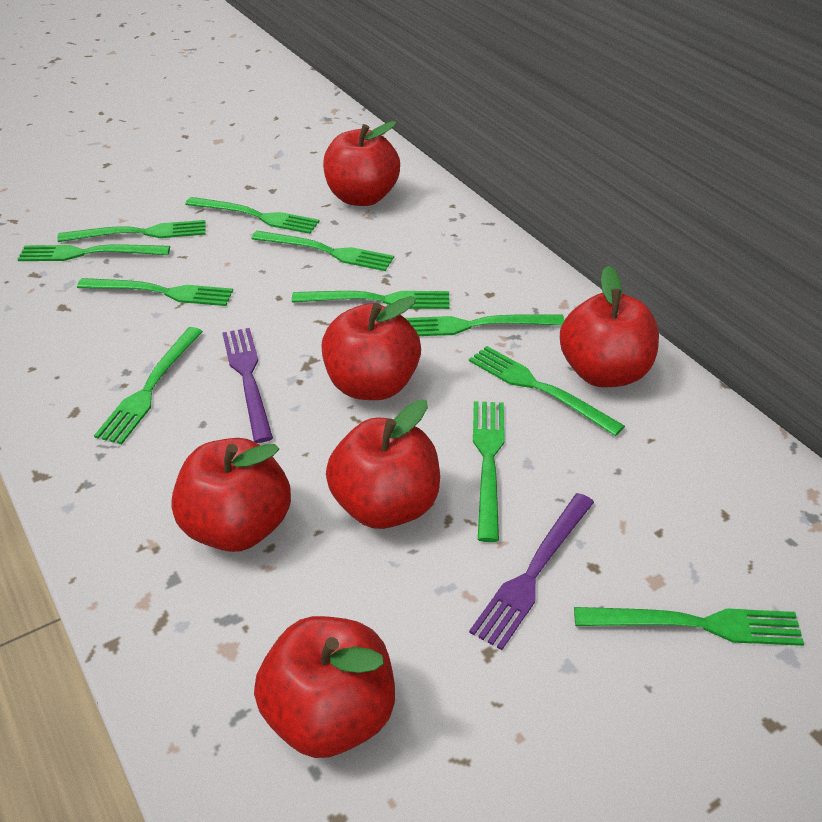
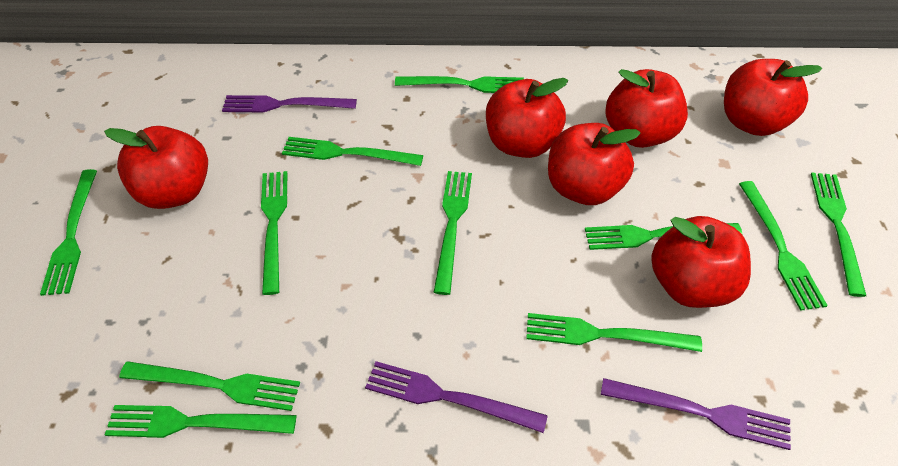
purple fork: [222,328,273,443] [469,493,594,650] = 2 -> [222,95,357,113] [365,361,548,433] [601,378,791,450] = 3

